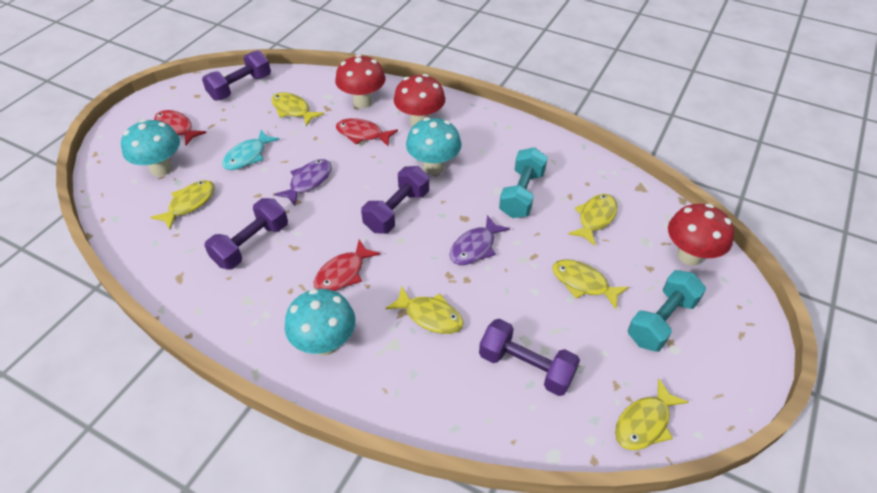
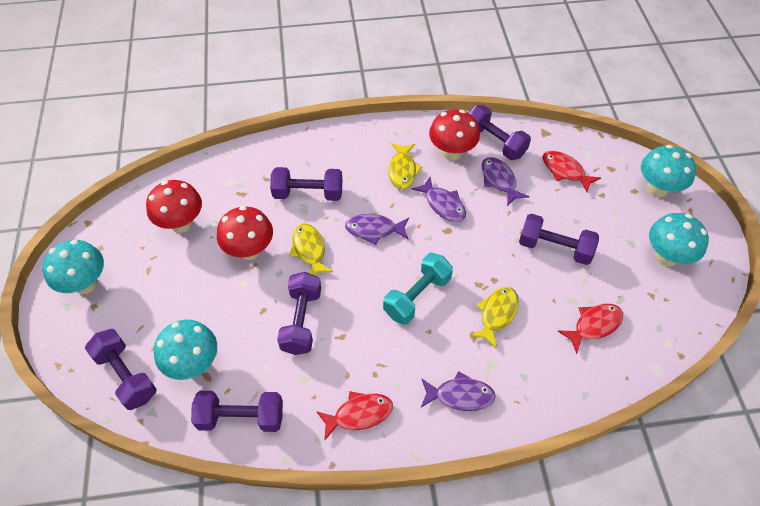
purple dumbbell: [202,50,271,101] [204,198,288,270] [361,166,429,234] [479,319,580,396] = 4 -> [85,329,157,410] [191,391,283,432] [270,167,342,201] [277,272,321,355] [469,105,531,160] [519,214,599,265] = 6
purple fish: [274,159,332,206] [449,215,510,265] = 2 -> [345,214,409,245] [412,177,466,222] [421,371,496,411] [482,157,529,206] = 4
turquoise dumbbell: [499,147,548,218] [628,270,706,352] = 2 -> [383,253,453,325] = 1
turquoise fish: [222,130,280,170] = 1 -> none = 0
turquoise mushroom: [121,119,180,177] [285,289,356,356] [406,117,461,175] = 3 -> [42,240,104,294] [154,319,217,380] [641,145,696,198] [649,213,709,267] = 4
yellow fish: [150,180,215,230] [271,92,324,126] [385,286,463,334] [552,259,629,309] [568,194,617,246] [615,379,688,450] = 6 -> [290,223,333,275] [388,143,422,189] [470,287,519,349] = 3

